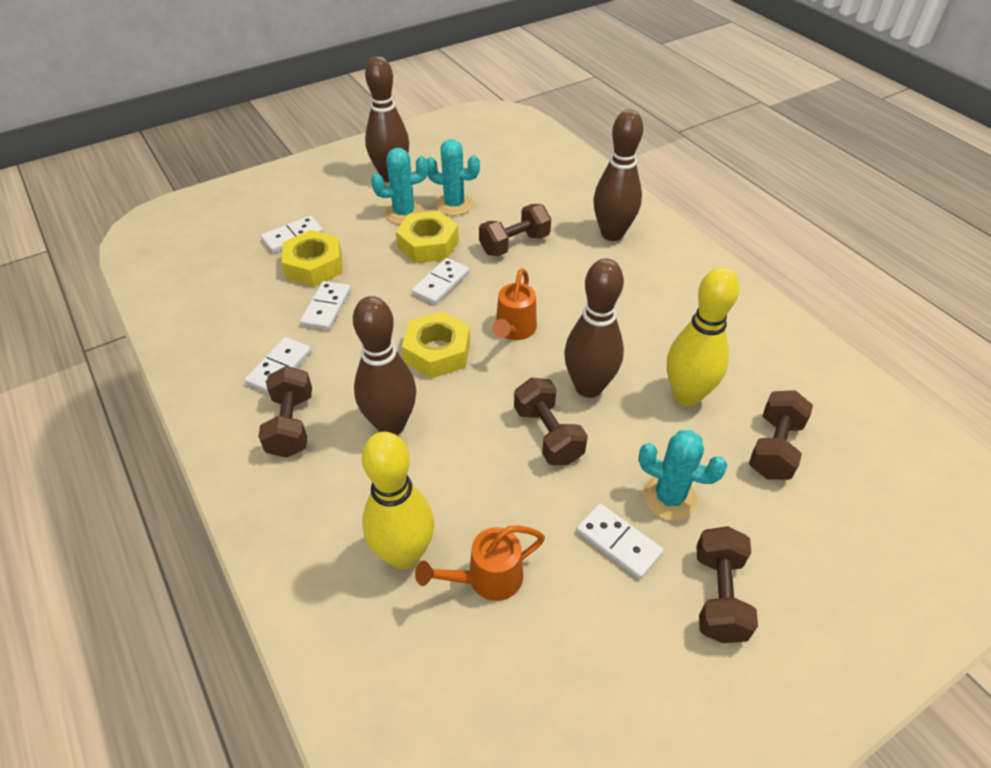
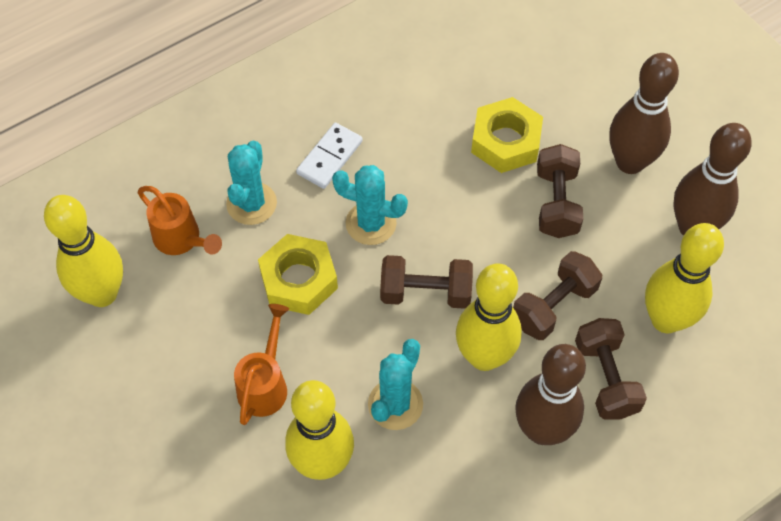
brown bowling pin: [353,296,416,435] [365,56,409,182] [564,258,624,398] [593,110,643,241] = 4 -> [515,344,586,445] [609,53,679,174] [673,123,752,236] = 3
brown dumbbell: [258,366,312,458] [479,204,551,256] [514,378,588,465] [696,526,758,643] [749,390,813,480] = 5 -> [380,255,473,309] [513,251,602,340] [537,144,583,238] [575,318,647,419] = 4
white domino: [245,337,311,394] [261,216,323,253] [300,281,351,330] [412,258,469,305] [576,504,664,579] = 5 -> [296,123,363,189] = 1
yellow bowling pin: [362,432,434,569] [667,267,739,406] = 2 -> [44,195,123,307] [285,380,354,480] [456,263,522,371] [645,223,724,333] = 4
yellow nut: [282,230,342,287] [396,211,459,263] [402,311,470,378] = 3 -> [258,234,338,315] [471,97,543,173] = 2

